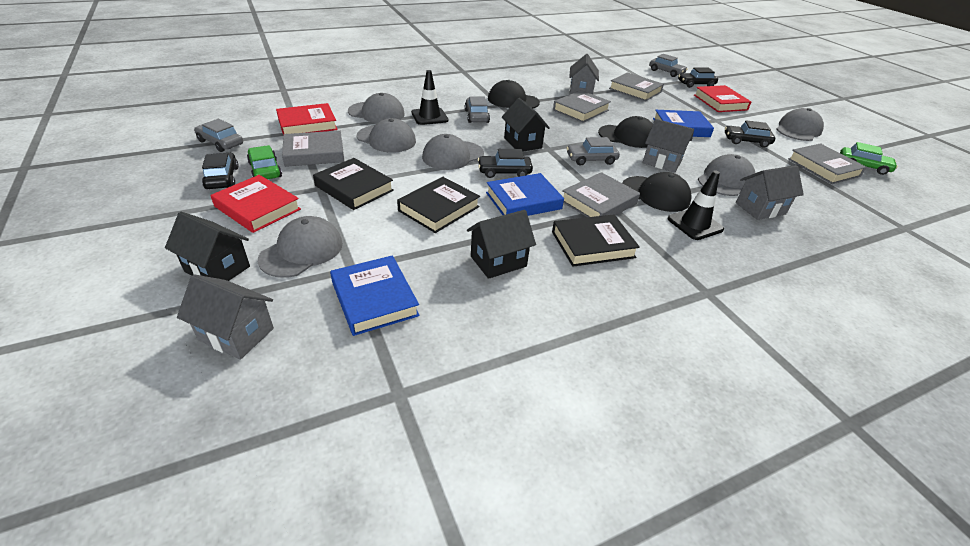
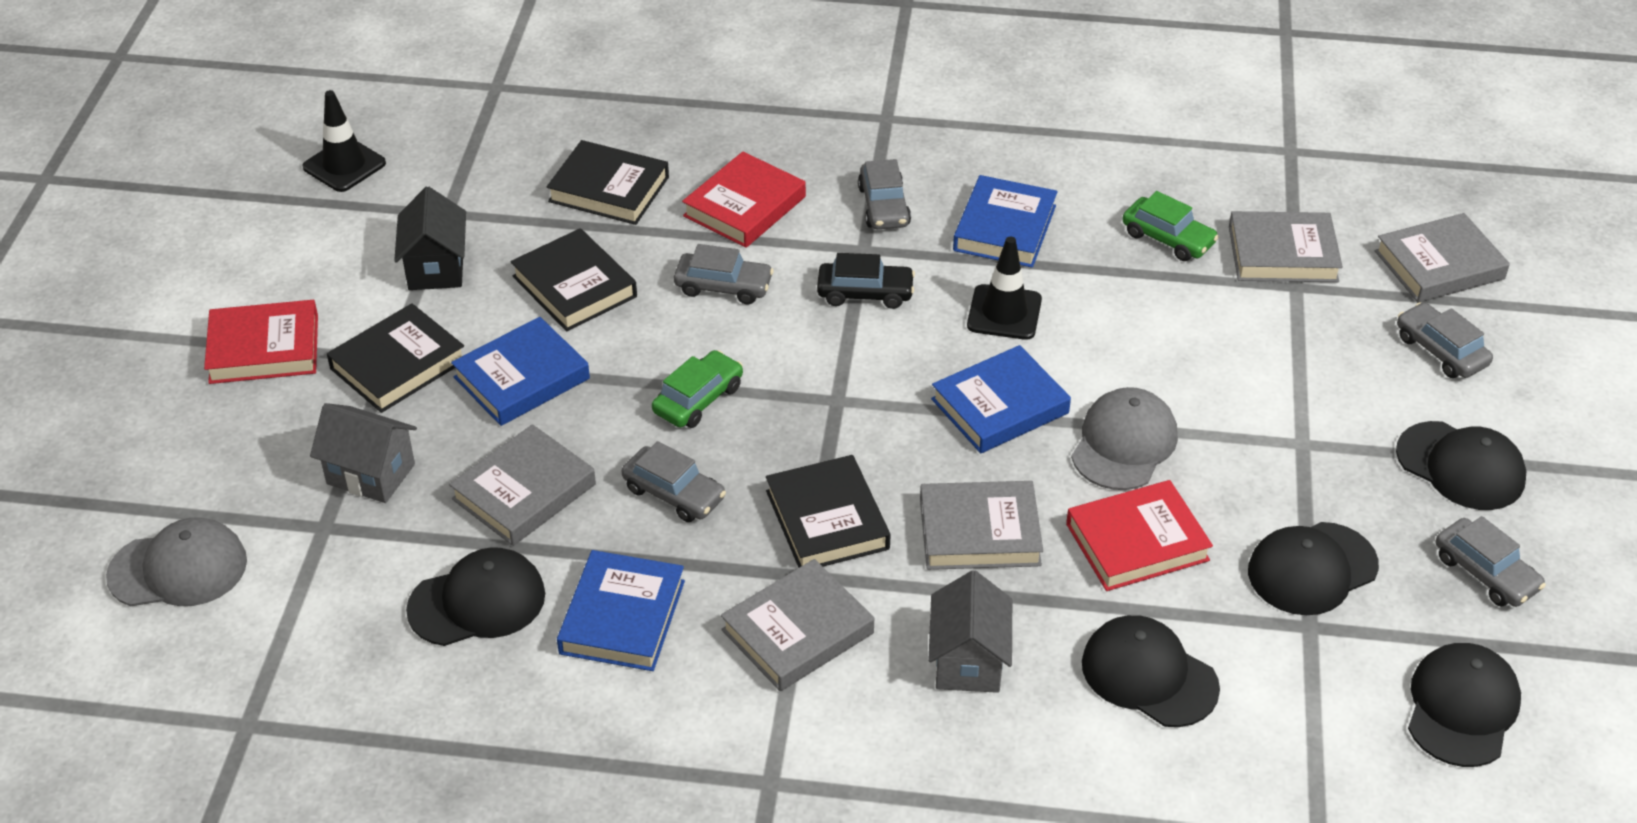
black book: [313,158,394,210] [397,177,480,233] [552,214,640,267] = 3 -> [327,303,464,413] [510,228,637,331] [547,140,669,225] [766,455,891,568] = 4
black cap: [488,80,540,108] [598,116,653,148] [622,172,692,212] = 3 -> [406,548,545,646] [1082,615,1220,727] [1248,522,1379,615] [1396,421,1526,510] [1408,643,1521,767] = 5
black car: [202,153,239,189] [478,149,533,178] [678,67,718,88] [725,120,775,148] = 4 -> [817,253,915,309] = 1
black house: [165,212,250,281] [467,210,536,279] [502,98,550,152] = 3 -> [394,187,466,290] = 1
blue book: [330,255,420,336] [486,173,564,216] [653,110,714,137] = 3 -> [451,317,590,426] [557,550,685,671] [931,345,1071,453] [953,175,1058,268] = 4
grey cap: [258,216,343,278] [348,93,405,123] [357,118,416,153] [422,134,484,170] [698,154,755,196] [776,108,824,141] = 6 -> [106,517,247,606] [1071,387,1178,490] = 2
grey car: [194,119,243,152] [465,97,490,123] [567,137,620,166] [649,54,688,77] = 4 -> [622,441,726,522] [674,244,774,304] [858,159,911,229] [1397,302,1493,378] [1436,516,1546,607] = 5
grey house: [177,274,274,360] [569,54,599,94] [643,119,694,173] [736,165,804,220] = 4 -> [310,403,417,503] [929,570,1012,693] = 2

